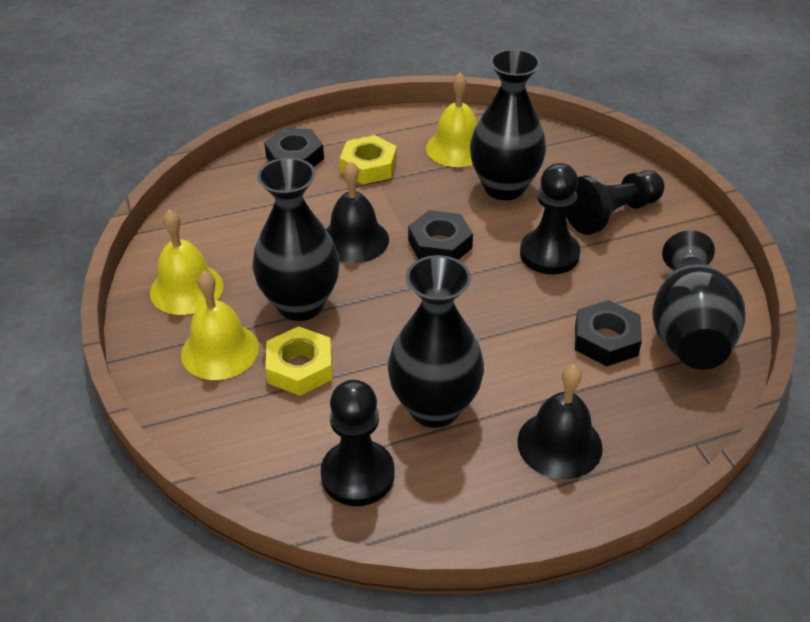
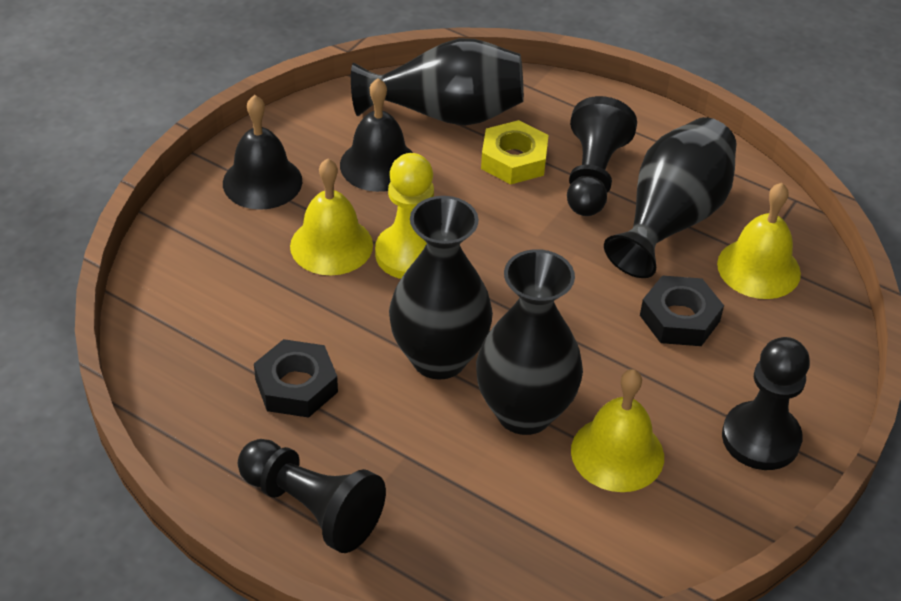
black nut: [264,128,324,167] [408,210,473,260] [575,300,642,366] = 3 -> [254,339,338,418] [640,275,724,346] = 2
yellow nut: [265,326,332,396] [340,135,397,184] = 2 -> [481,120,549,184] = 1
yellow pawn: none = 0 -> [375,153,434,279] = 1

